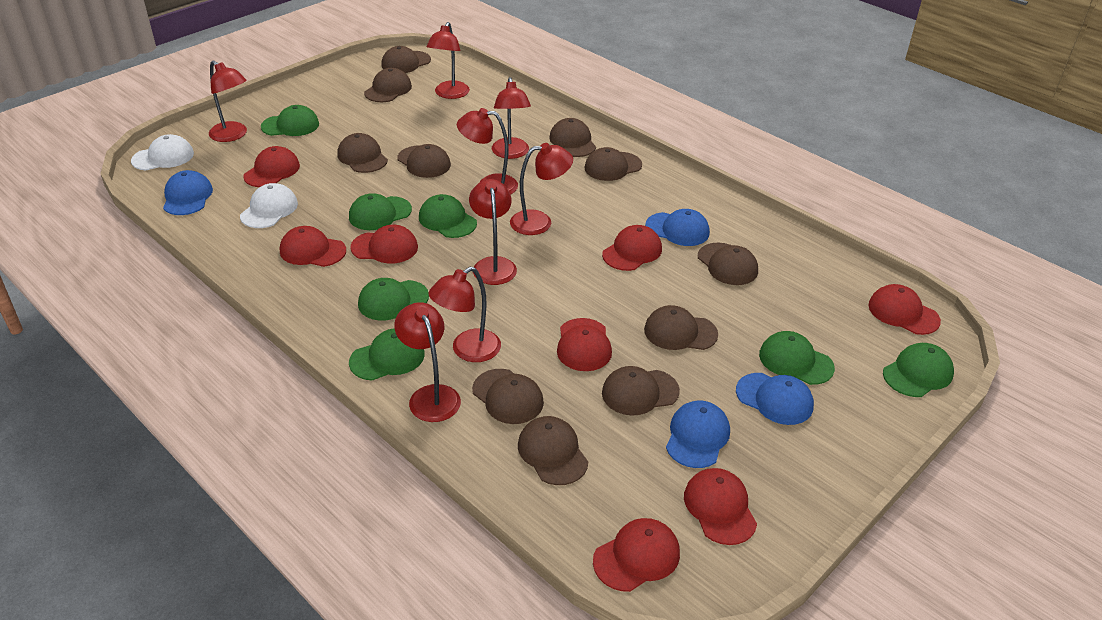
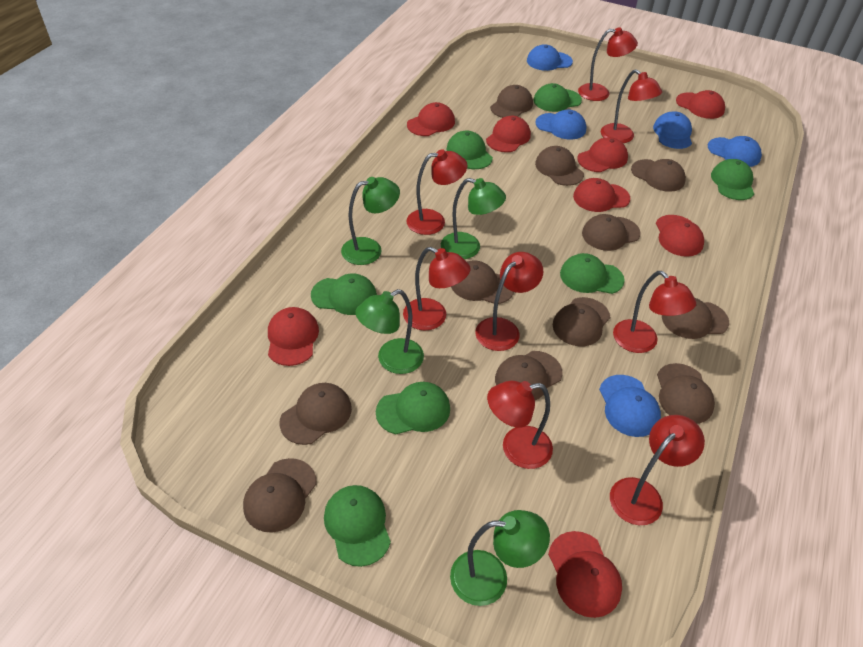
blue cap: [163,170,213,215] [645,209,710,246] [666,401,730,468] [736,373,814,425] = 4 -> [527,44,573,71] [536,110,586,140] [599,375,661,437] [653,111,692,149] [708,136,762,167] = 5
green lamp: none = 0 -> [341,177,400,265] [355,289,424,374] [441,178,506,259] [450,510,550,606] = 4
white cap: [131,134,194,170] [240,183,298,228] = 2 -> none = 0

